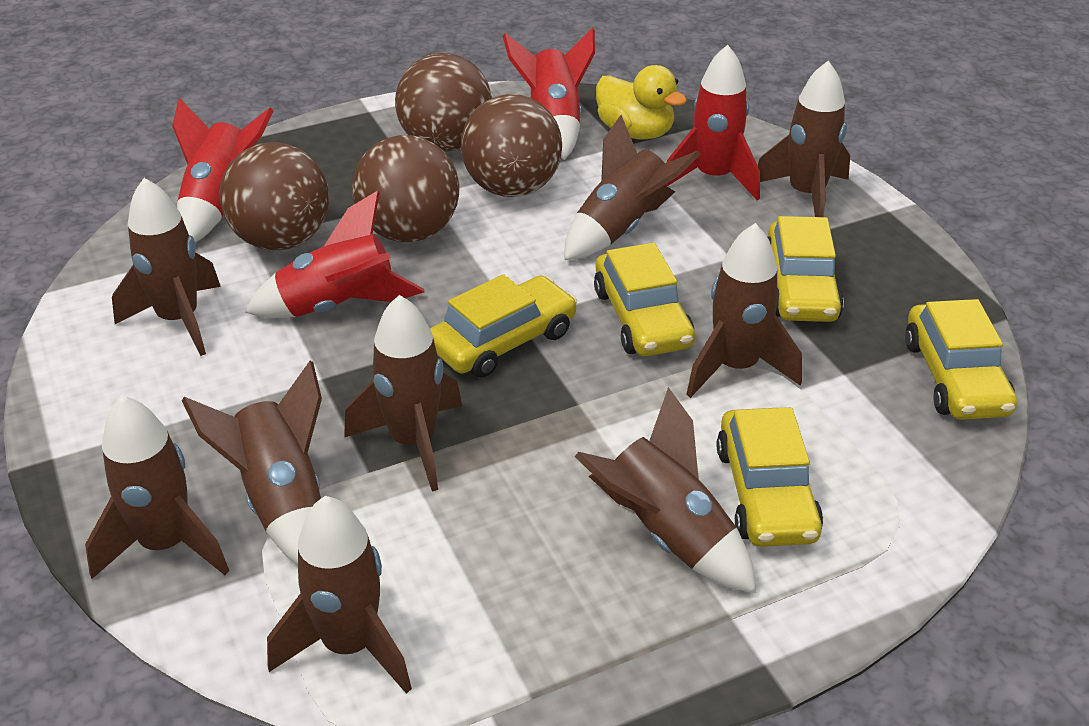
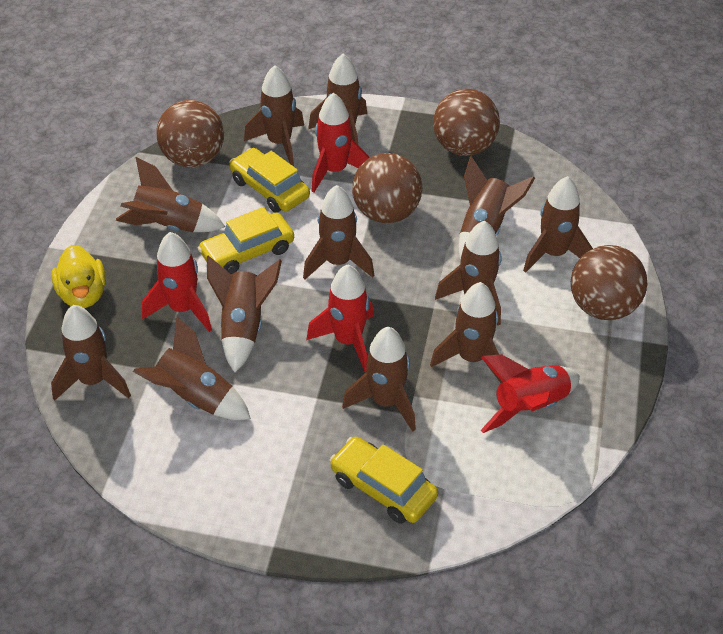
brown rocket: [85,395,229,579] [112,178,221,356] [182,361,322,565] [267,496,412,694] [344,295,462,492] [564,115,701,260] [574,387,756,593] [686,223,802,398] [757,61,850,217] = 9 -> [51,305,131,401] [116,157,225,232] [133,316,251,420] [207,255,282,372] [244,65,304,166] [303,185,374,279] [308,54,367,144] [342,327,416,432] [430,282,503,383] [435,220,501,326] [459,156,535,260] [523,176,593,273] = 12
yellow car: [430,274,577,378] [594,243,695,356] [716,407,823,547] [768,216,844,322] [905,299,1017,420] = 5 -> [198,207,294,275] [229,148,310,213] [330,437,438,524] = 3

